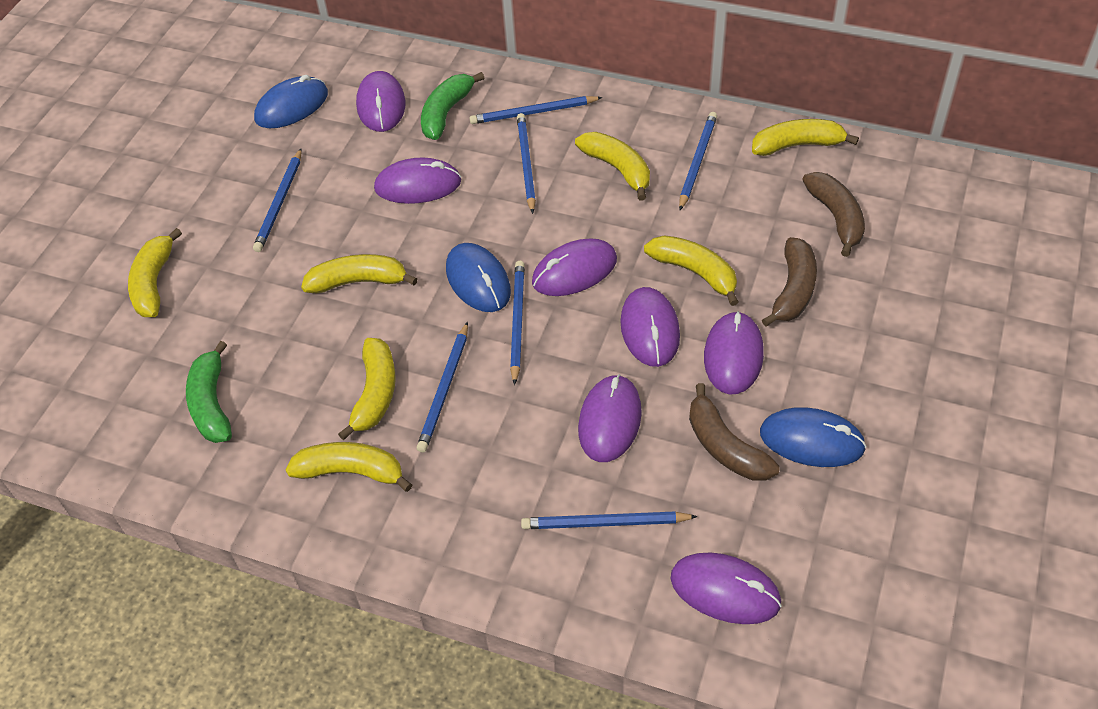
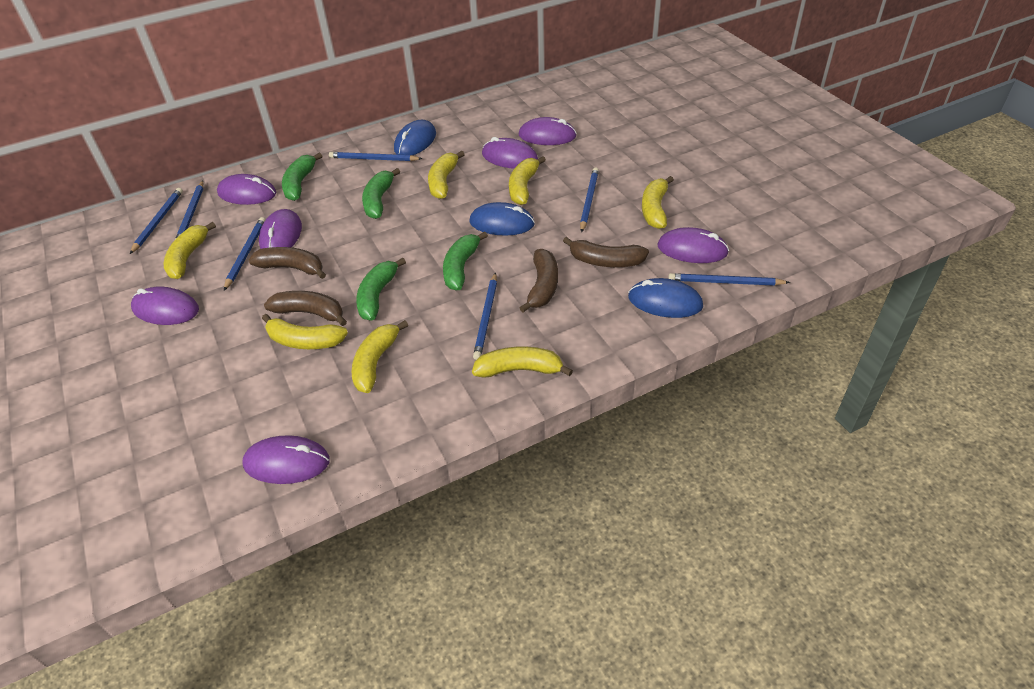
brown banana: [689,383,780,481] [762,237,817,327] [802,172,865,257] = 3 -> [249,247,326,279] [264,291,347,326] [520,249,558,313] [563,237,649,267] = 4
green banana: [186,341,232,443] [421,72,484,140] = 2 -> [282,153,322,201] [356,258,406,321] [362,168,400,219] [443,231,488,290] = 4

